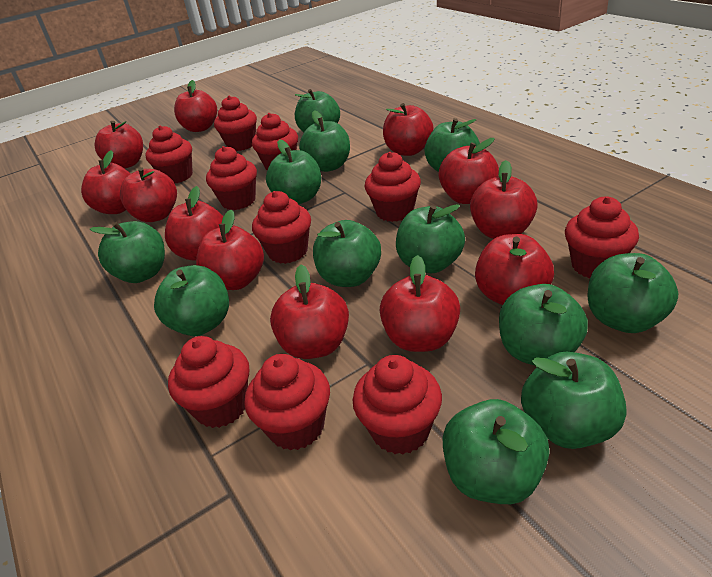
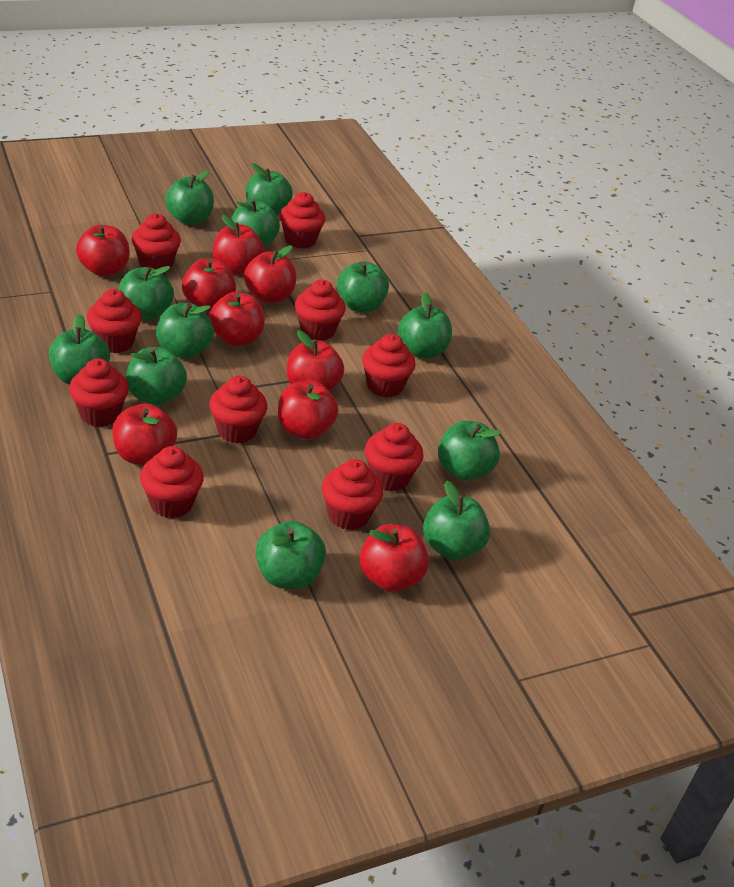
red apple: [81,150,131,214] [95,121,143,169] [120,167,177,222] [165,186,223,261] [174,80,217,132] [196,210,264,290] [270,265,349,359] [380,255,460,352] [383,103,434,156] [438,138,499,204] [470,160,538,239] [475,234,554,305] = 12 -> [76,224,130,276] [112,404,177,466] [182,258,236,311] [209,292,265,346] [213,215,264,275] [244,246,296,303] [278,380,338,439] [287,330,344,391] [359,524,429,592] = 9

